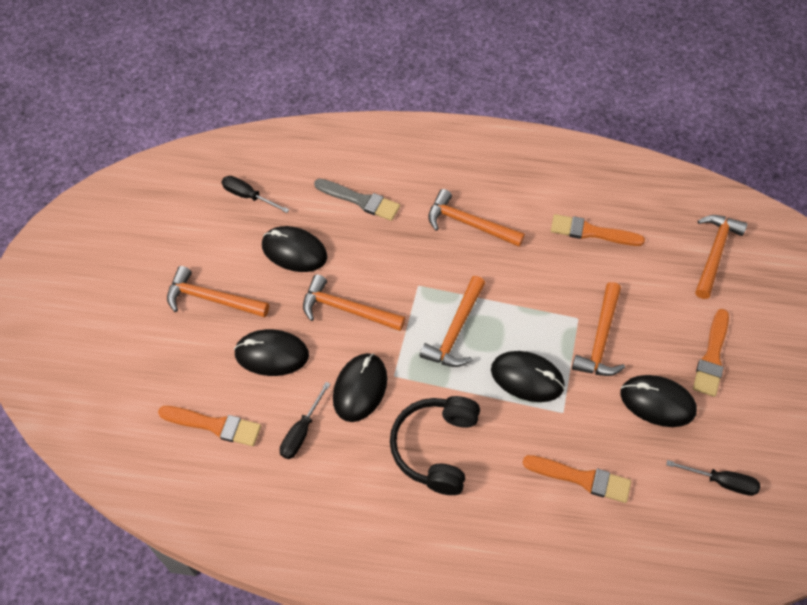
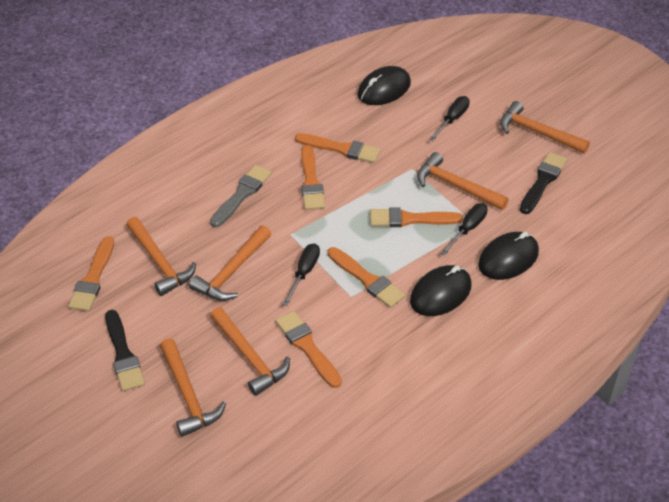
black brush: none = 0 -> [105,310,145,391] [520,152,567,214] = 2
black headphones: [390,396,480,495] = 1 -> none = 0
black mouse: [234,329,309,376] [262,226,327,272] [333,353,387,422] [491,351,565,402] [620,375,697,427] = 5 -> [357,66,411,105] [410,265,472,316] [478,232,539,280] = 3
orange brush: [158,406,261,446] [523,455,631,503] [551,214,645,246] [693,309,729,397] = 4 -> [68,236,114,311] [275,311,342,388] [295,133,381,163] [301,145,325,210] [327,247,405,308] [370,208,463,227] = 6

